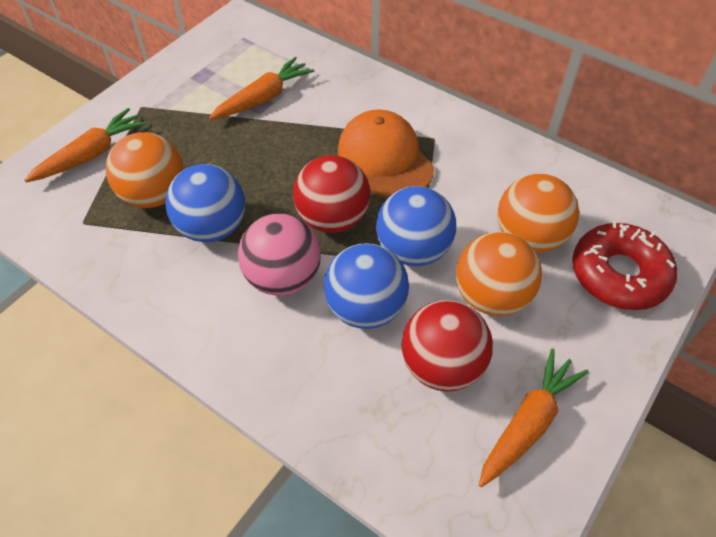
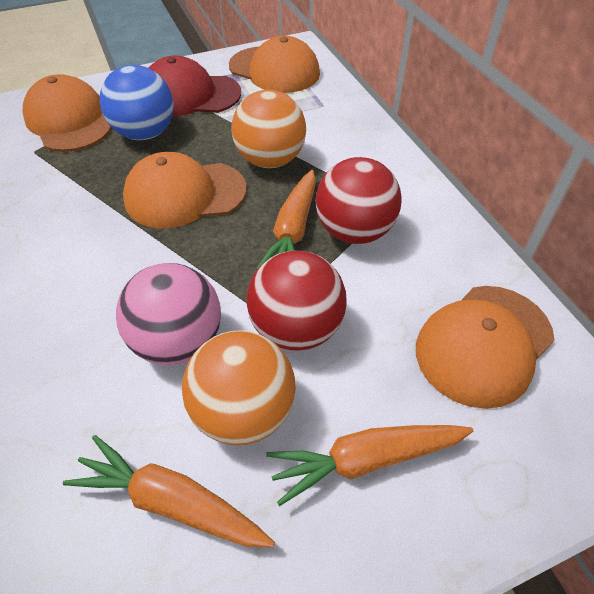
blue ball: [165,164,245,242] [324,243,409,329] [376,186,456,266] = 3 -> [100,65,174,140] = 1
orange ball: [106,132,184,208] [456,232,542,316] [498,174,579,253] = 3 -> [182,330,296,445] [231,90,306,168] = 2
orange cap: [338,109,434,198] = 1 -> [23,74,112,152] [123,152,247,228] [229,36,320,93] [416,286,554,409] = 4
red cap: none = 0 -> [149,55,241,116] = 1
red donut: [572,221,677,310] = 1 -> none = 0

